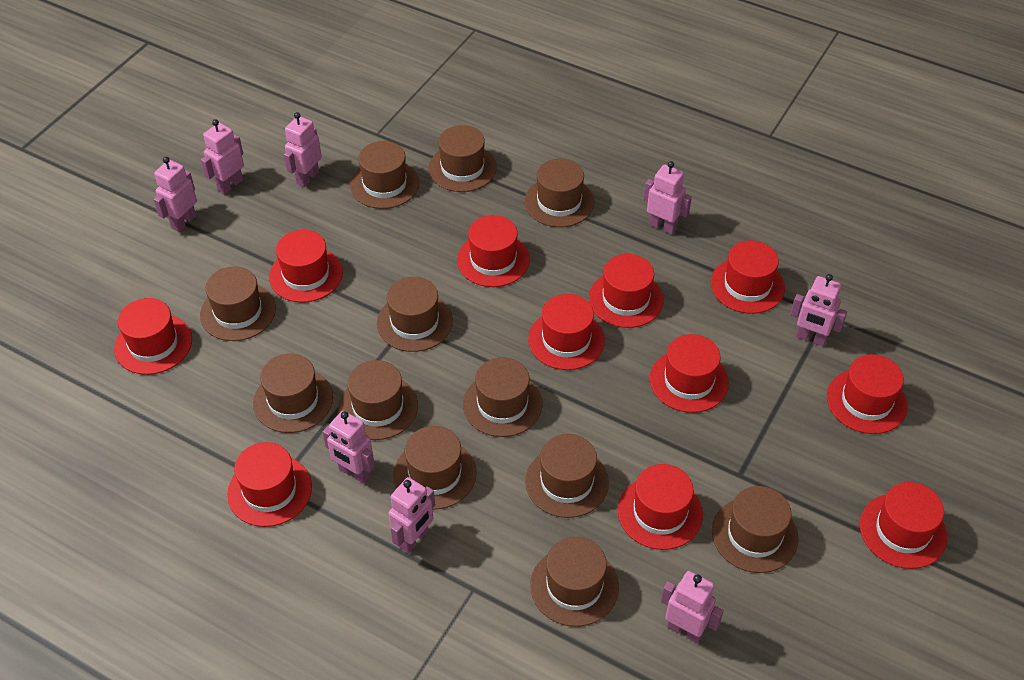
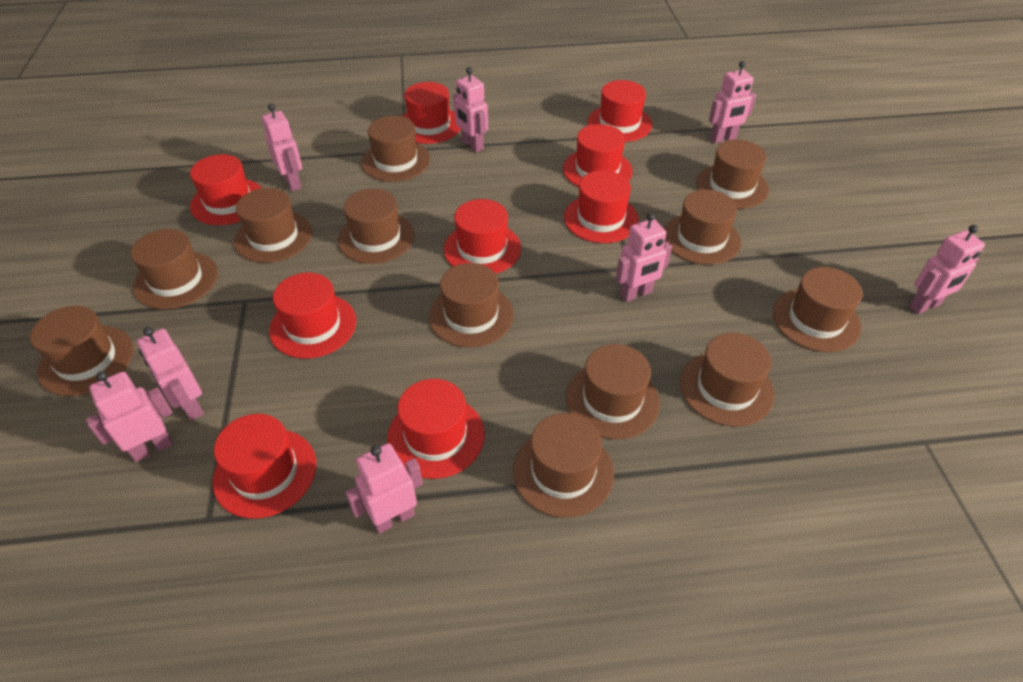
red hat: [114,298,192,375] [227,442,312,527] [269,230,343,302] [457,215,530,287] [528,294,605,370] [589,254,663,328] [618,464,703,550] [650,334,729,413] [711,240,785,314] [827,354,908,434] [860,482,947,569] = 11 -> [190,154,262,225] [212,414,316,518] [269,273,356,359] [387,379,485,479] [402,82,461,144] [443,199,521,274] [563,124,632,187] [564,170,639,243] [588,80,652,142] = 9

